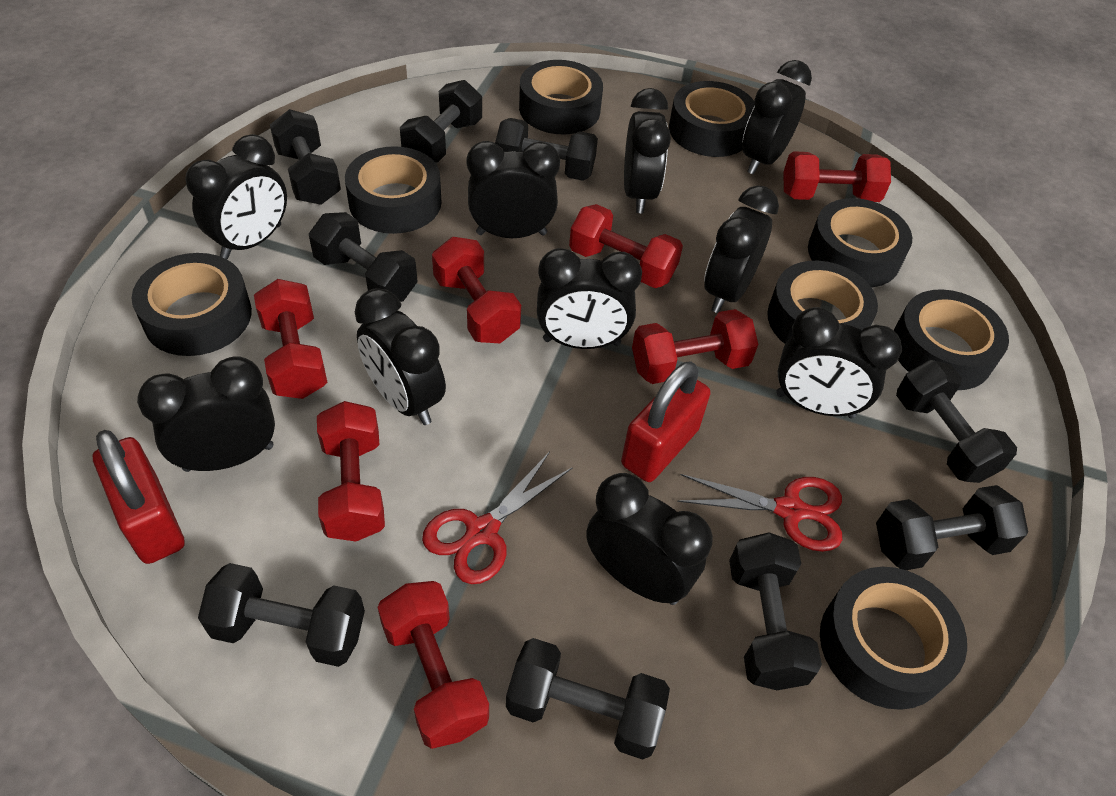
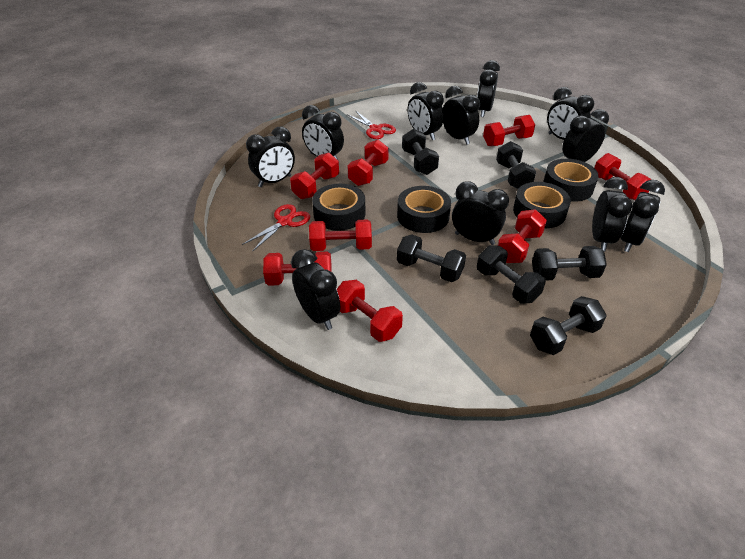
black clock: [137,356,275,472] [185,134,287,259] [355,288,446,425] [467,141,560,238] [537,248,642,349] [586,473,713,605] [624,88,671,213] [704,185,779,313] [742,60,812,175] [776,307,902,418] = 10 -> [246,126,295,187] [291,249,340,330] [302,105,344,160] [408,82,444,140] [443,86,480,145] [452,181,509,245] [477,60,500,117] [547,87,594,140] [562,109,609,162] [592,177,632,251] [621,180,665,252] = 11
black dumbbell: [198,563,365,667] [270,109,341,205] [309,212,418,302] [400,80,482,163] [495,118,598,181] [506,638,670,760] [729,532,822,690] [876,485,1028,570] [896,360,1017,483] = 9 -> [397,234,466,282] [402,129,439,175] [477,245,546,304] [496,141,536,189] [530,296,606,355] [532,246,607,281] = 6
black tape: [132,253,252,356] [345,146,442,234] [519,60,603,135] [669,81,755,157] [767,261,878,344] [808,198,912,287] [820,567,967,710] [894,289,1009,390] = 8 -> [312,184,365,231] [397,186,451,233] [513,182,571,228] [543,159,599,202] = 4
red dumbbell: [254,279,327,399] [317,401,385,541] [377,581,489,749] [432,237,521,343] [569,204,683,288] [632,309,758,384] [783,151,891,202] = 7 -> [263,252,332,286] [290,152,339,199] [309,220,372,251] [337,280,403,342] [348,140,389,186] [483,115,535,146] [498,209,547,263] [594,153,652,200] = 8
red padlock: [93,430,185,564] [621,361,710,482] = 2 -> none = 0

